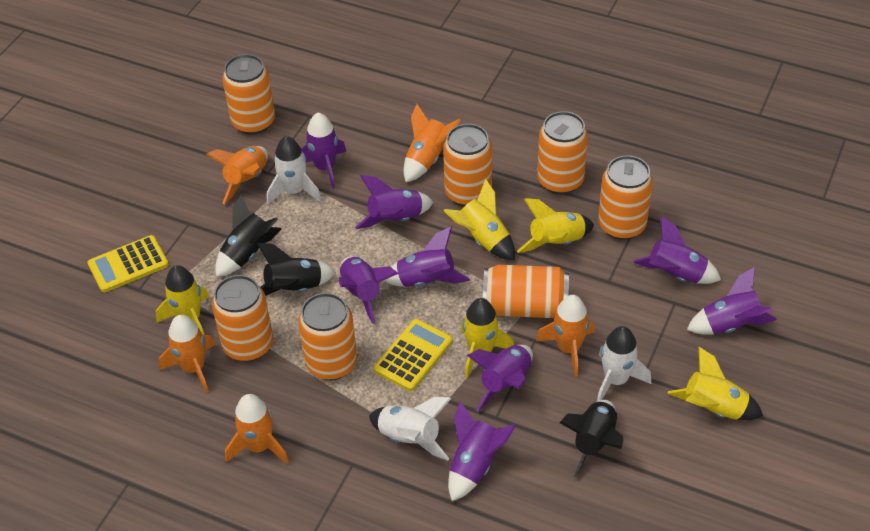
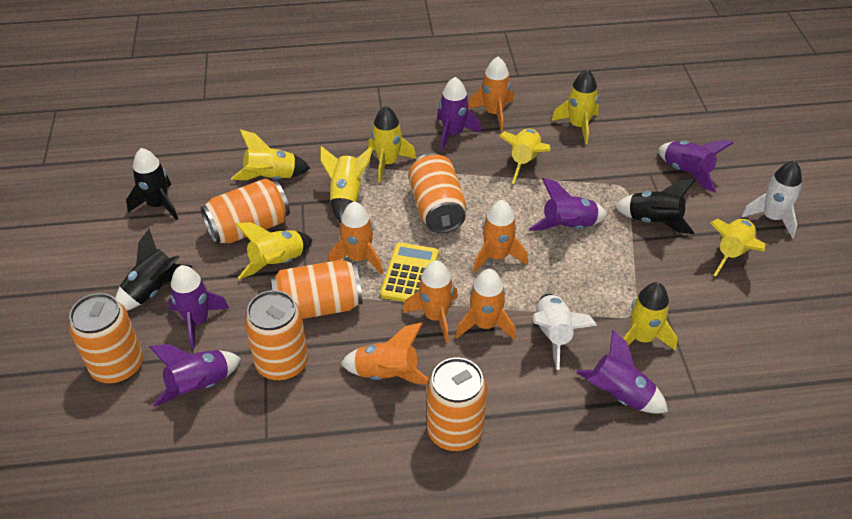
orange can: [212,275,273,362] [222,54,275,135] [298,293,357,380] [443,124,492,207] [483,265,569,318] [537,111,588,195] [598,156,653,240] = 7 -> [69,293,143,384] [201,178,290,245] [244,290,308,381] [271,260,363,319] [408,153,466,233] [427,358,487,451] = 6
orange rocket: [159,315,215,393] [206,146,268,204] [225,394,289,464] [403,104,461,182] [536,295,595,377] = 5 -> [328,202,383,275] [341,322,429,384] [402,261,458,343] [455,269,516,340] [468,57,514,131] [473,200,528,273] = 6
purple rocket: [302,113,346,189] [338,256,398,324] [355,175,433,229] [383,227,470,287] [448,401,516,501] [467,345,533,411] [633,216,721,284] [687,267,777,334] = 8 -> [149,344,241,407] [168,265,229,349] [437,77,481,151] [529,178,607,231] [576,329,668,414] [658,140,734,193] = 6
white rocket: [267,136,322,204] [369,397,452,461] [597,326,651,401] = 3 -> [533,294,597,370] [741,161,802,238] = 2
yellow calculator: [87,235,169,293] [374,319,452,391] = 2 -> [380,243,439,302] = 1
yellow rocket: [156,265,209,335] [443,179,515,260] [461,298,514,378] [517,198,594,253] [667,347,763,420] = 5 -> [231,129,310,180] [235,222,313,279] [320,146,373,223] [368,106,416,182] [499,129,550,184] [551,69,599,144] [623,282,678,351] [710,218,765,277] = 8

